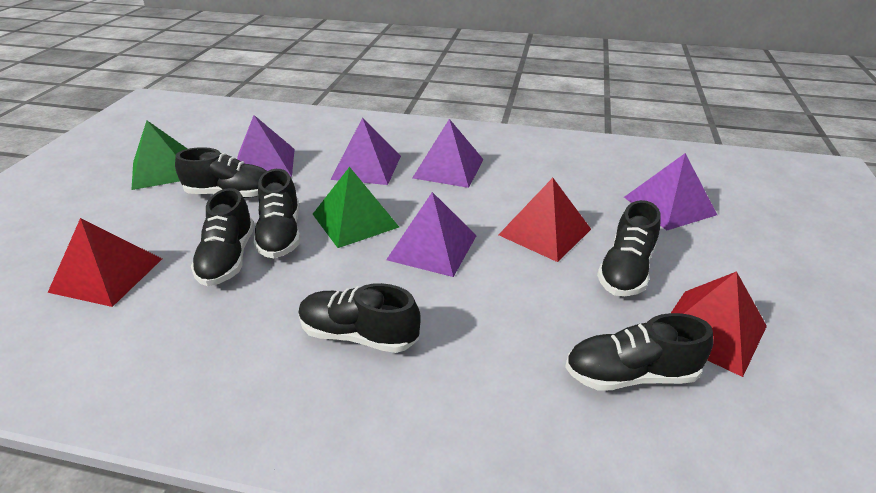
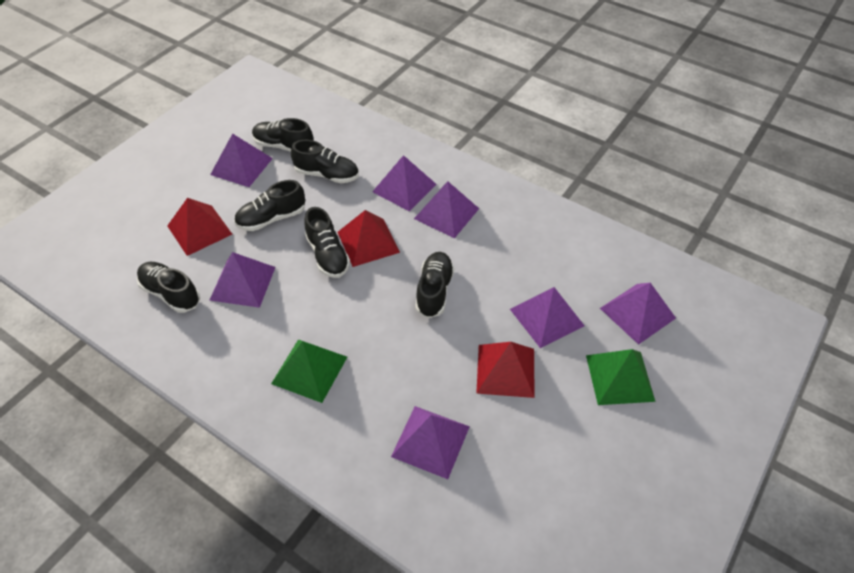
purple pyramid: [237,115,295,177] [330,118,401,185] [386,192,477,277] [412,119,484,188] [624,153,717,230] = 5 -> [210,133,273,187] [210,252,275,308] [372,155,437,212] [391,406,470,479] [414,181,479,238] [510,287,584,348] [600,283,676,345] = 7

